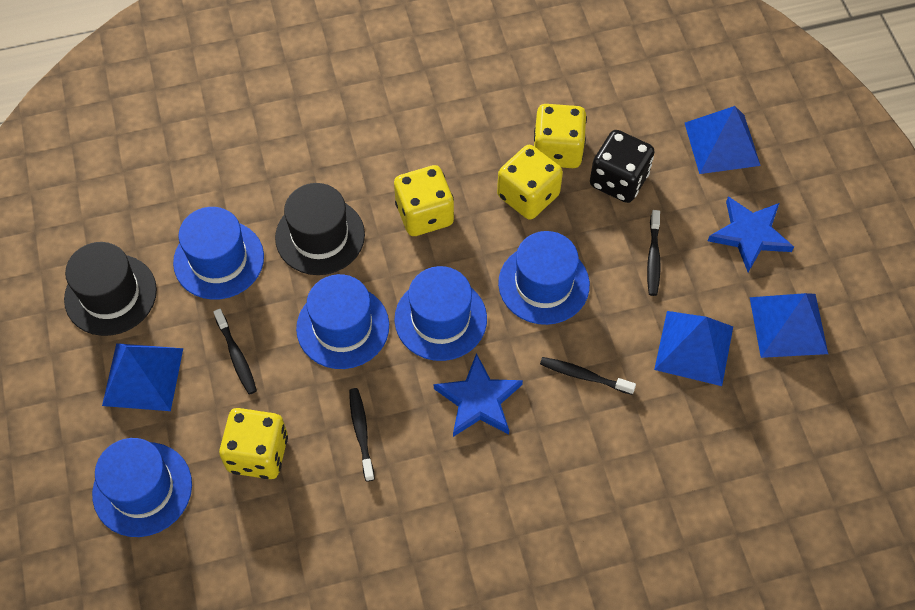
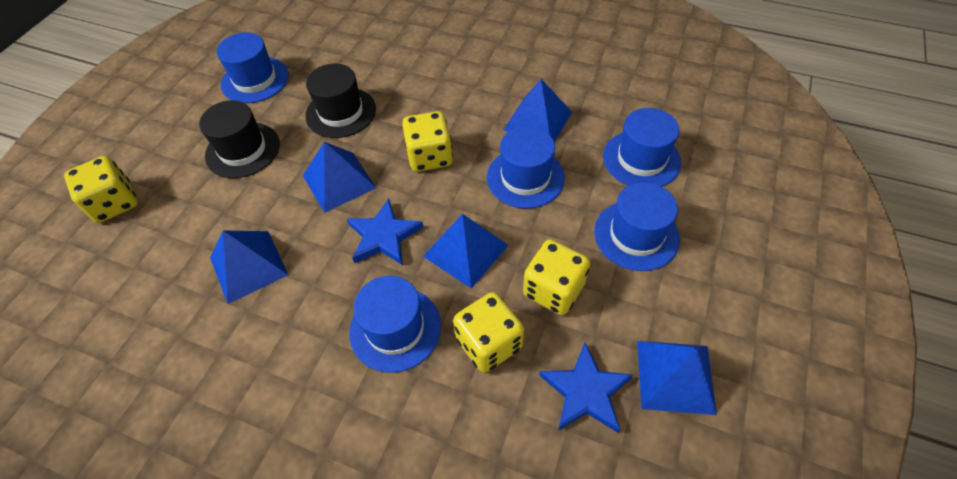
black dice: [590,130,655,203] = 1 -> none = 0
black toothbrush: [213,309,257,395] [349,388,375,481] [540,357,636,395] [647,210,661,296] = 4 -> none = 0
blue pyramid: [102,343,183,411] [654,311,733,386] [685,106,761,174] [750,293,828,358] = 4 -> [210,231,288,304] [303,142,376,213] [423,214,509,289] [503,79,572,142] [637,341,717,415] = 5

